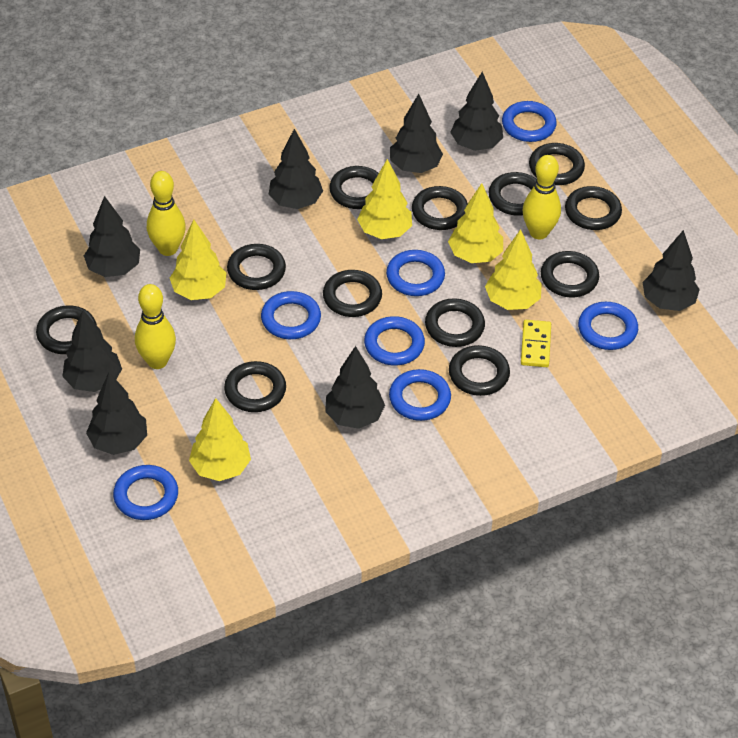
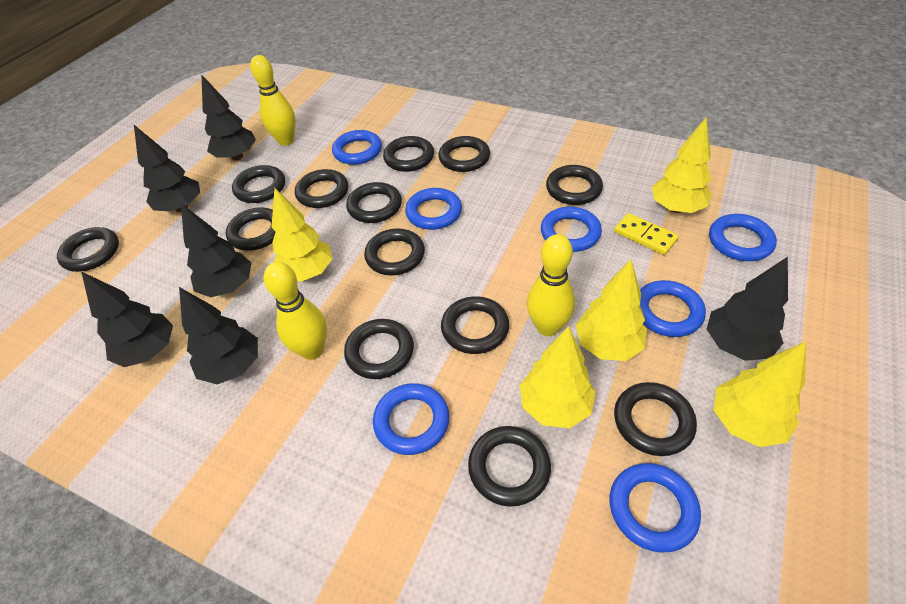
black ring: [36,305,97,354] [224,361,286,412] [227,244,286,290] [323,270,382,317] [329,166,379,209] [412,186,468,230] [425,298,485,347] [449,345,510,396] [489,172,537,216] [529,143,585,185] [541,251,599,297] [565,186,622,230] = 12 -> [57,227,119,272] [226,207,275,251] [232,165,285,203] [295,169,348,208] [344,319,414,379] [346,182,402,223] [364,228,425,276] [383,136,434,172] [439,136,490,172] [441,296,509,354] [468,426,551,507] [546,165,603,205] [614,382,697,456] = 13
black tree: [62,310,122,392] [84,196,140,277] [86,372,147,455] [269,129,323,209] [325,346,385,429] [390,94,443,173] [450,72,503,151] [642,230,700,311] = 8 -> [81,272,173,367] [134,125,200,212] [179,287,258,384] [181,204,252,297] [201,74,256,160] [707,257,788,361] = 6

